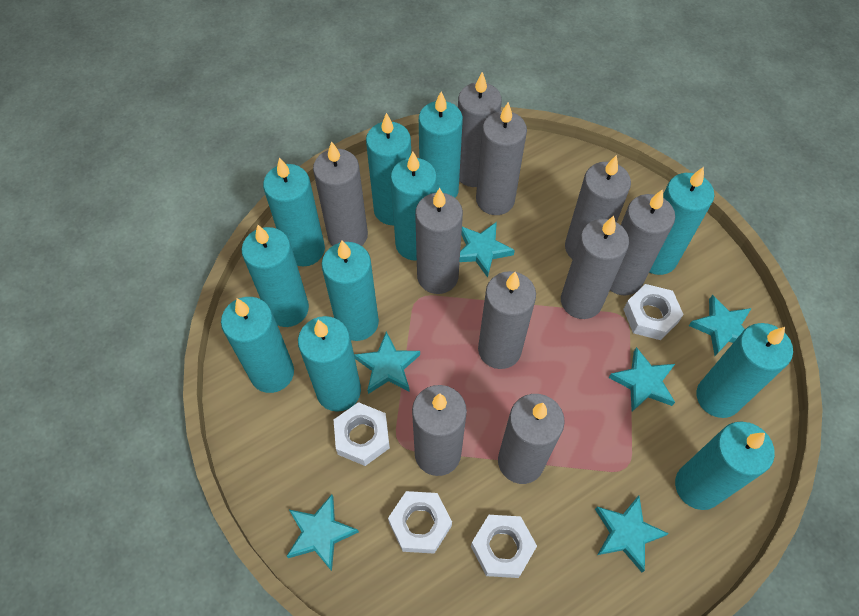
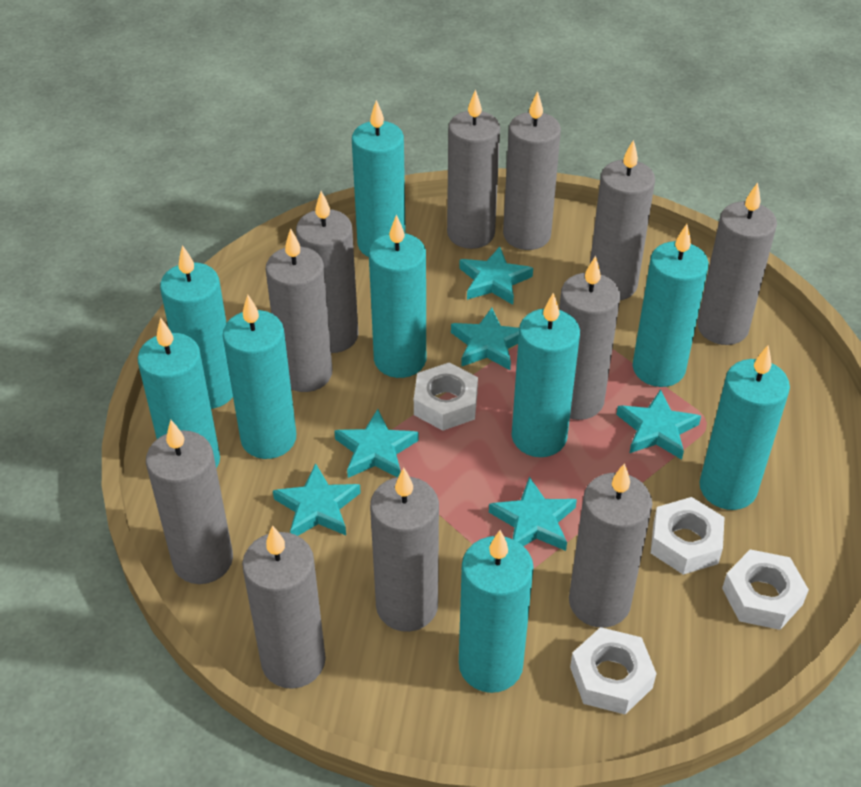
grey candle: [313,141,368,246] [412,385,467,476] [415,188,463,294] [458,72,502,187] [476,102,527,215] [478,271,536,369] [498,394,565,484] [561,216,629,319] [565,155,631,259] [610,189,675,295] = 10 -> [146,420,233,584] [242,525,326,689] [266,229,332,392] [296,191,359,353] [370,467,439,632] [447,89,500,249] [503,91,561,250] [559,255,620,420] [569,463,653,628] [590,139,655,300] [697,182,777,345] = 11
turquoise candle: [221,297,294,393] [242,225,309,327] [263,157,325,267] [298,316,361,412] [322,240,379,341] [366,113,411,225] [391,152,437,261] [419,92,463,198] [649,167,714,275] [675,421,775,510] [697,323,793,418] = 11 -> [137,318,220,469] [160,245,233,409] [223,295,296,459] [352,100,406,257] [369,214,426,378] [459,530,534,693] [512,293,580,457] [633,224,709,387] [699,345,790,510] = 9

